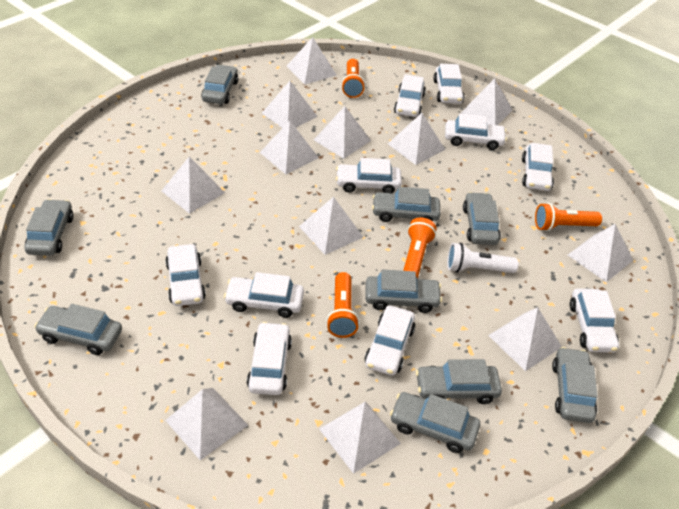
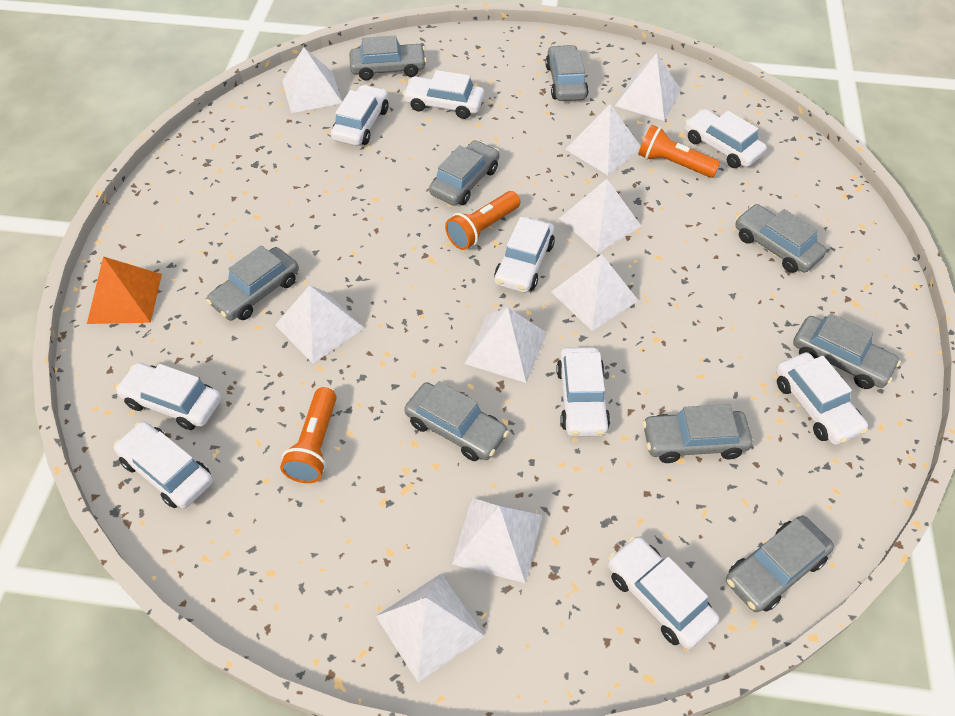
orange flashlight: [326,272,359,338] [341,59,365,98] [403,217,437,279] [535,203,602,231] = 4 -> [280,387,337,483] [445,191,520,250] [638,125,721,178] = 3
orange pyramid: none = 0 -> [87,256,162,324] = 1
white car: [165,244,206,306] [224,272,304,318] [247,322,292,395] [336,158,402,193] [364,306,416,376] [394,75,426,117] [433,64,465,104] [445,114,507,150] [522,143,554,191] [570,288,619,353] = 10 -> [114,421,213,509] [115,363,221,430] [331,85,388,146] [403,70,484,119] [494,217,555,293] [556,347,610,437] [608,536,719,649] [685,109,766,168] [776,353,868,445] = 9
white flashlight: [447,243,519,273] = 1 -> none = 0
white pyramid: [161,156,225,214] [165,388,248,460] [260,121,319,174] [262,81,318,128] [287,37,336,85] [299,197,363,255] [314,106,371,159] [319,401,401,474] [388,113,445,165] [461,78,512,125] [488,307,562,371] [568,224,633,282] = 12 -> [275,285,364,363] [282,47,342,113] [376,573,485,682] [452,498,543,583] [464,307,547,383] [551,254,639,331] [559,179,641,253] [565,104,641,175] [615,53,681,121] = 9

